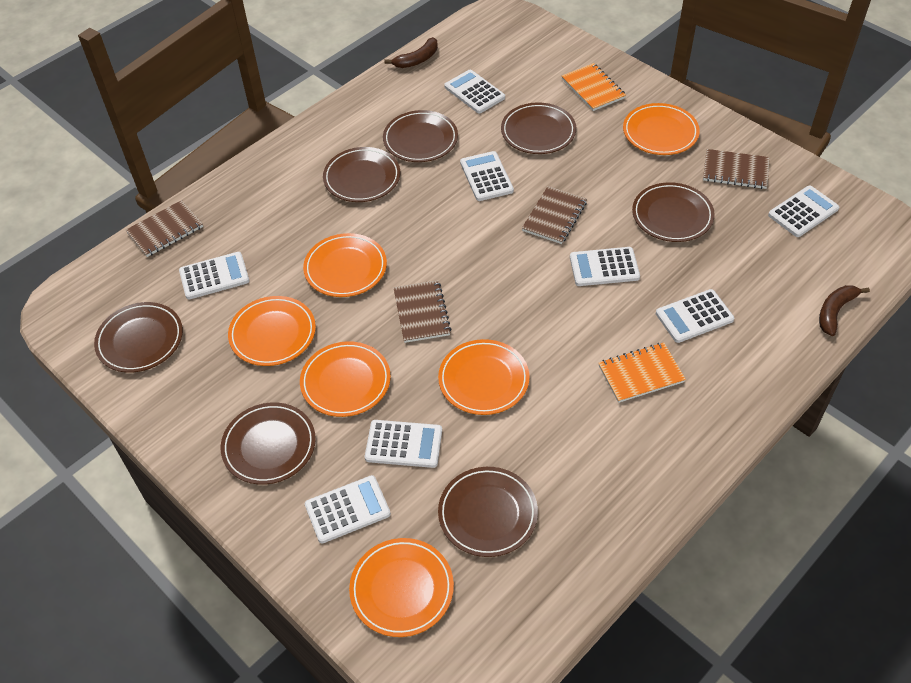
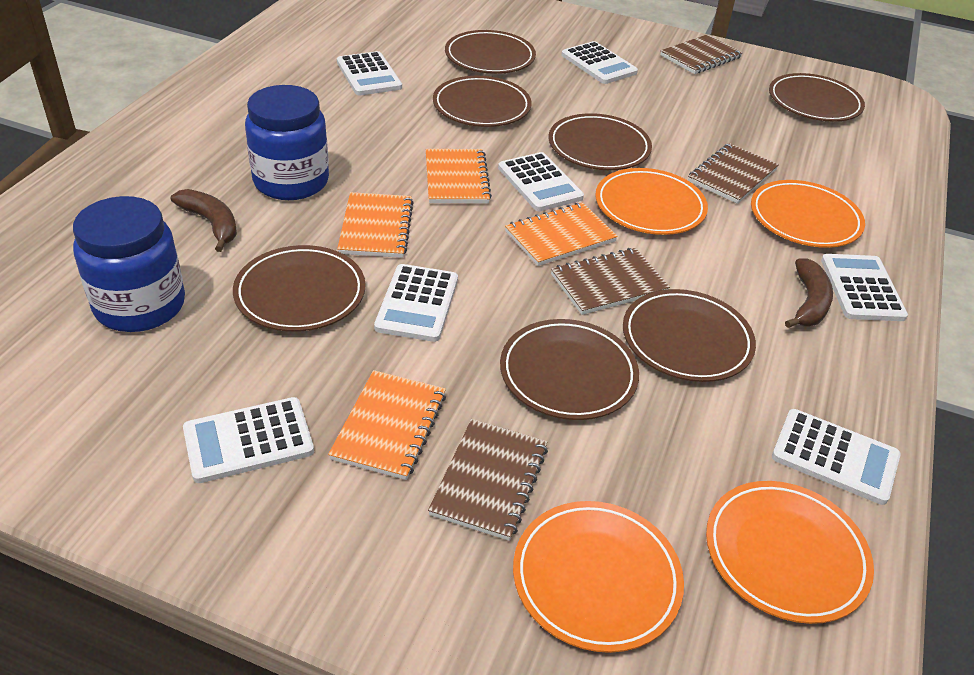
blue jar: none = 0 -> [73,196,185,332] [245,85,329,200] = 2
orange notebook: [562,63,626,111] [599,343,686,403] = 2 -> [328,370,446,480] [337,192,414,258] [426,149,492,203] [505,203,618,266] = 4
orange plate: [228,296,316,366] [300,341,391,417] [303,233,387,297] [349,538,454,637] [438,339,529,415] [623,103,700,155] = 6 -> [513,501,684,653] [595,168,708,235] [706,481,874,624] [751,180,865,248] = 4
white calculator: [179,252,250,299] [305,475,391,543] [365,420,442,468] [444,69,505,113] [460,151,514,201] [570,247,640,286] [656,289,734,343] [768,186,839,237] = 8 -> [183,397,314,483] [337,51,402,96] [374,264,458,342] [498,152,584,211] [562,41,638,84] [772,409,901,505] [821,254,908,321] = 7

